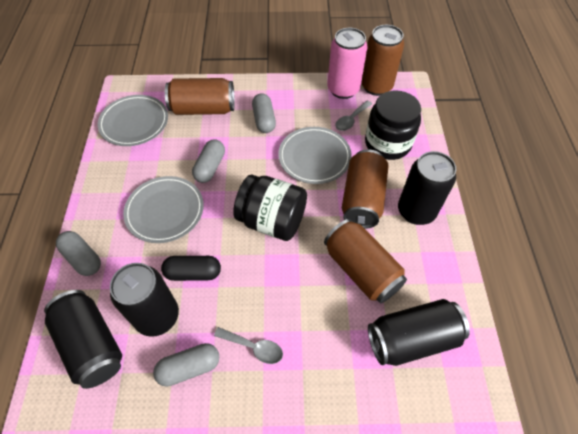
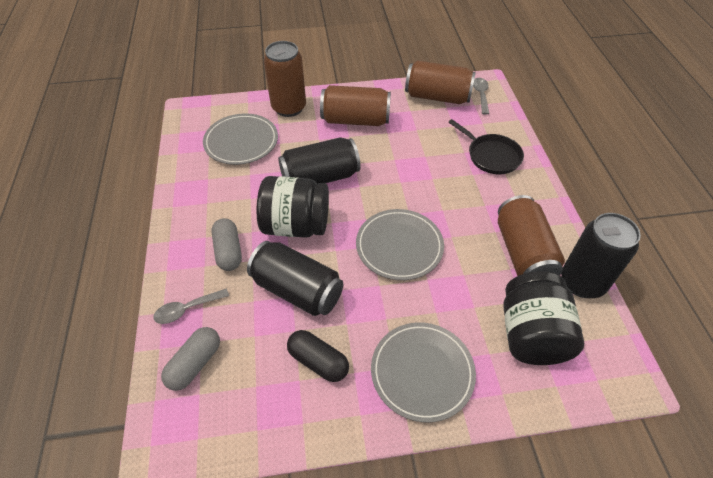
black can: [44,290,122,389] [110,263,179,337] [368,299,470,366] [398,151,456,225] = 4 -> [247,241,343,316] [278,137,361,184] [562,213,641,298] = 3
black pan: none = 0 -> [449,119,524,174] = 1
grey capsule: [56,231,101,276] [153,343,219,387] [192,139,225,183] [252,94,276,133] = 4 -> [161,327,220,391] [211,218,242,271] = 2
pink can: [327,28,368,99] = 1 -> none = 0

